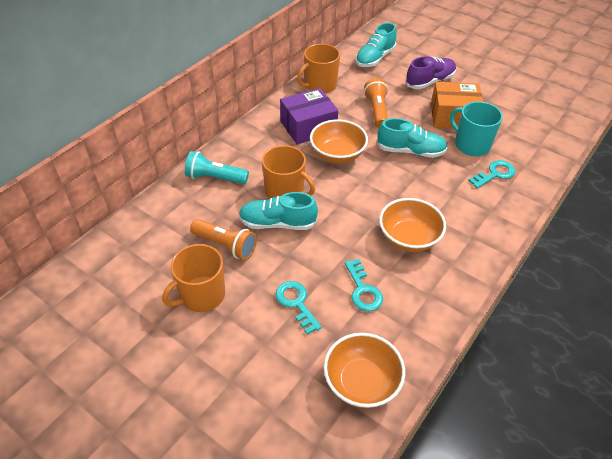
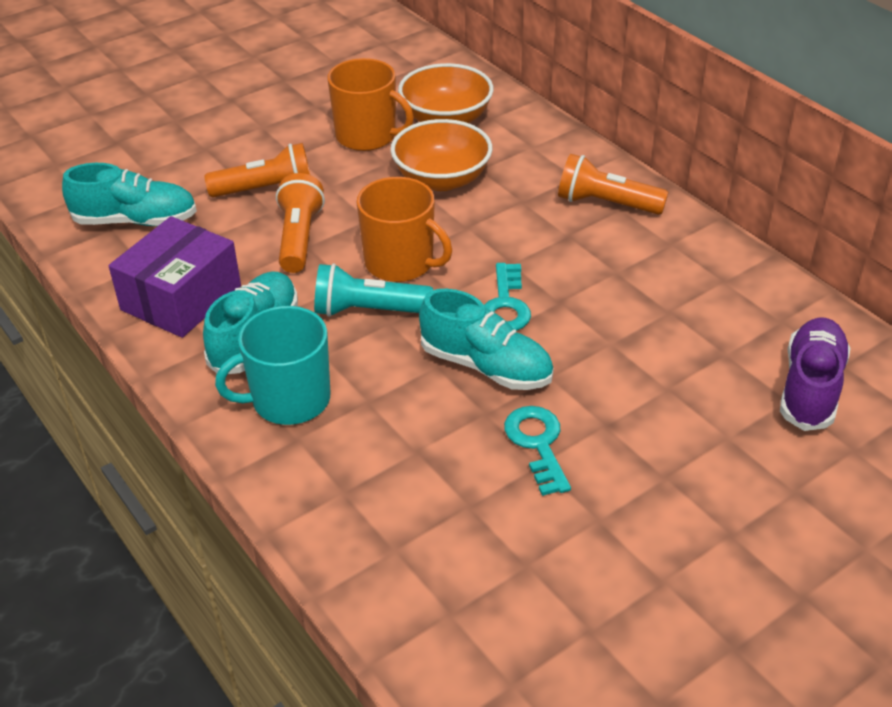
orange bowl: [310,119,368,163] [324,333,405,408] [379,198,446,252] = 3 -> [391,119,493,191] [398,63,494,123] = 2
orange box: [431,82,483,129] = 1 -> none = 0
orange flashlight: [190,219,257,260] [364,78,388,128] = 2 -> [204,143,310,197] [276,173,325,273] [558,154,669,215] = 3
orange mug: [162,244,225,312] [262,145,315,199] [297,44,340,93] = 3 -> [327,58,414,151] [357,177,452,282] = 2
turquoise key: [275,281,322,335] [345,259,383,311] [468,160,515,188] = 3 -> [484,263,531,331] [504,406,571,496] = 2

